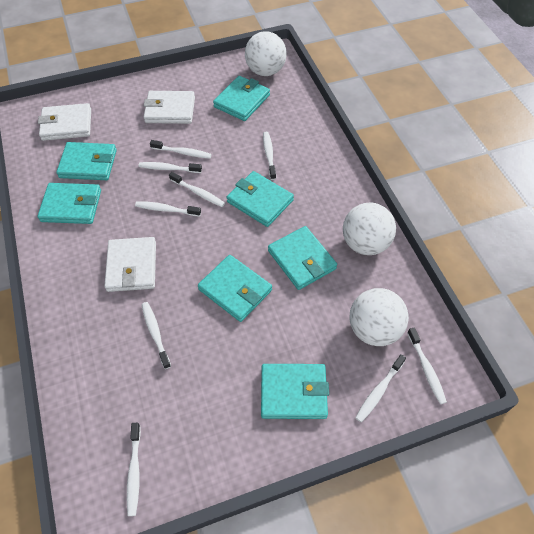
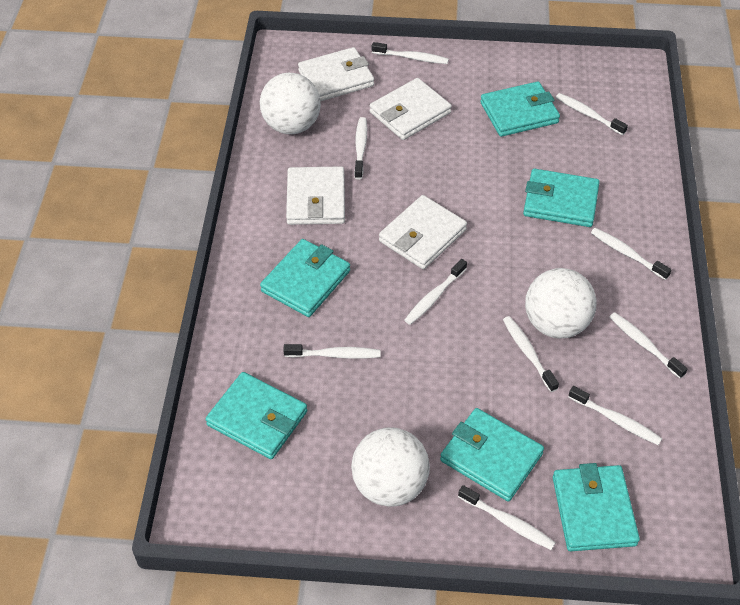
turquoise wallet: [37,183,101,224] [56,142,117,180] [198,255,272,322] [213,76,270,121] [227,171,294,227] [261,364,329,419] [268,226,337,290] = 7 -> [206,372,307,459] [260,239,350,317] [440,408,544,501] [480,81,560,137] [523,169,600,227] [553,463,640,551] = 6
white toothbrush: [127,423,141,516] [135,201,201,217] [138,162,202,173] [141,302,171,369] [150,140,212,159] [169,172,225,207] [263,132,276,180] [355,354,406,422] [407,327,447,404] = 9 -> [283,344,381,359] [354,117,367,179] [372,42,449,64] [404,259,467,325] [458,485,556,550] [503,316,559,392] [556,93,628,135] [568,386,662,445] [591,228,671,280] [610,312,687,379] = 10
white wallet: [38,103,91,141] [104,237,156,292] [144,91,195,124] = 3 -> [286,166,345,225] [298,47,374,101] [370,78,452,140] [379,195,467,269] = 4

